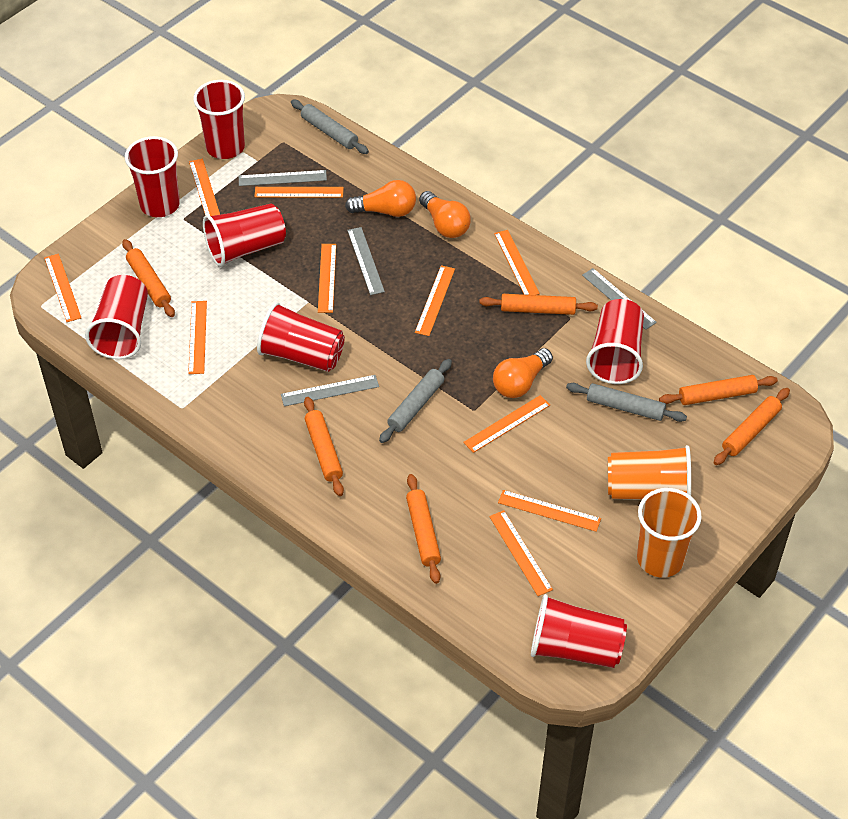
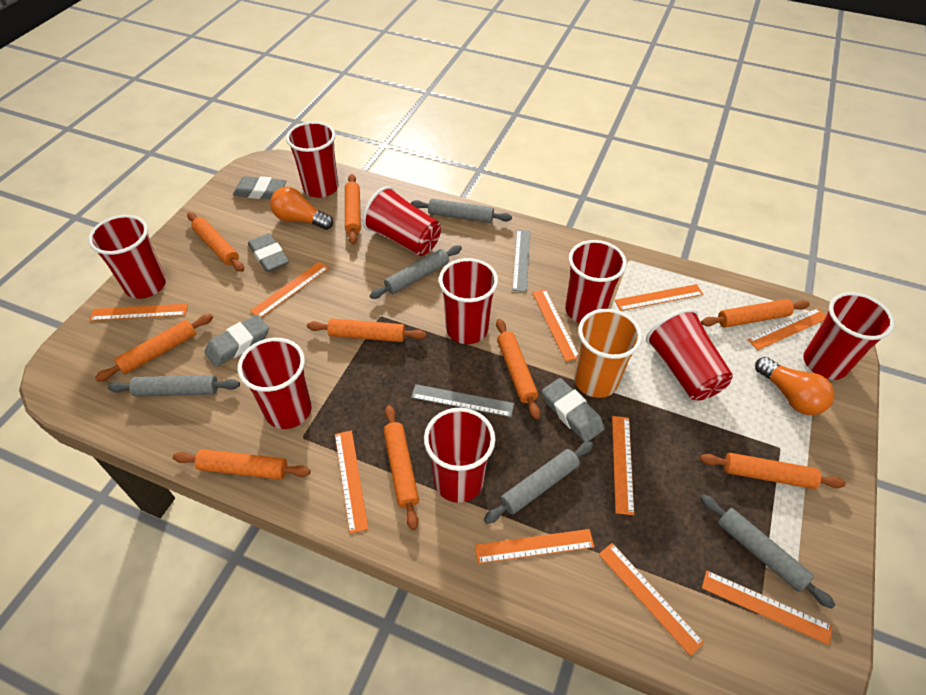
grey eraser: none = 0 -> [205,315,269,367] [233,176,286,199] [248,233,289,272] [542,378,605,442] = 4
grey rolling pin: [291,100,369,154] [379,359,452,443] [566,383,687,422] = 3 -> [108,375,240,396] [370,245,462,299] [411,199,512,223] [484,441,593,524] [700,494,835,609] = 5
grey ruler: [239,170,327,186] [281,375,379,406] [347,227,385,295] [582,268,657,330] = 4 -> [411,384,514,417] [512,230,530,292] = 2
orange cup: [608,445,691,500] [637,488,702,578] = 2 -> [574,309,642,398] = 1
orange light bulb: [345,180,416,217] [419,191,471,238] [493,348,553,398] = 3 -> [270,187,333,230] [755,357,834,415] = 2
orange rolling pin: [122,239,175,317] [304,397,344,496] [406,474,441,584] [479,294,598,315] [659,375,778,405] [713,388,790,465] = 6 -> [95,314,213,382] [173,449,311,480] [187,212,244,272] [307,318,426,342] [345,174,361,244] [383,405,419,530] [496,319,540,419] [700,453,846,489] [701,299,810,328] = 9
red cup: [85,275,148,359] [125,136,180,217] [193,80,245,159] [203,204,286,267] [257,302,345,372] [531,594,627,668] [586,299,644,384] = 7 -> [88,215,166,299] [238,338,312,429] [286,121,338,198] [363,186,441,256] [424,408,495,503] [439,258,498,344] [565,240,627,323] [646,309,733,400] [803,292,894,380] = 9

